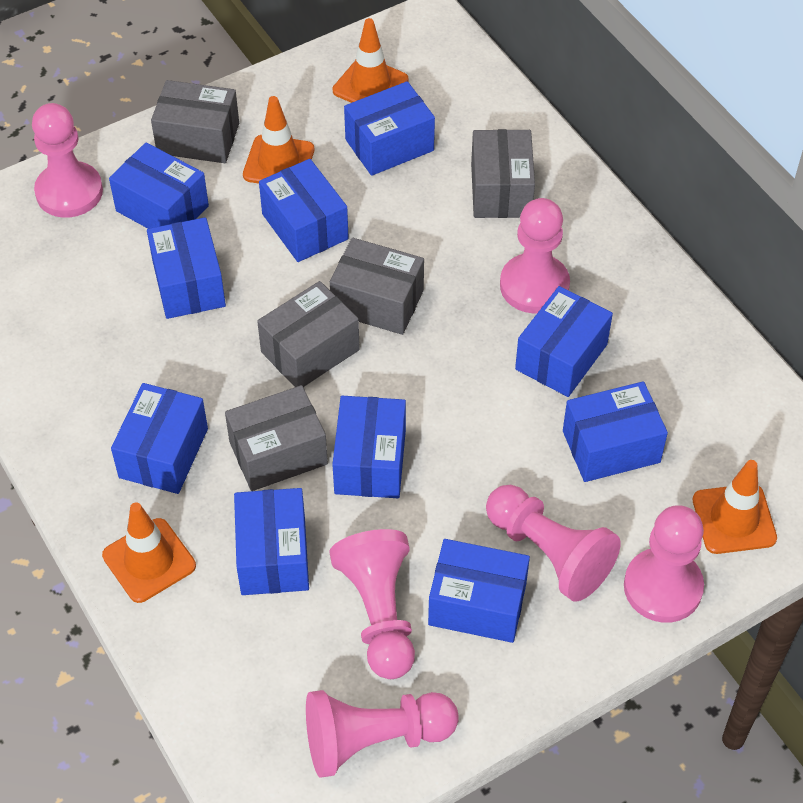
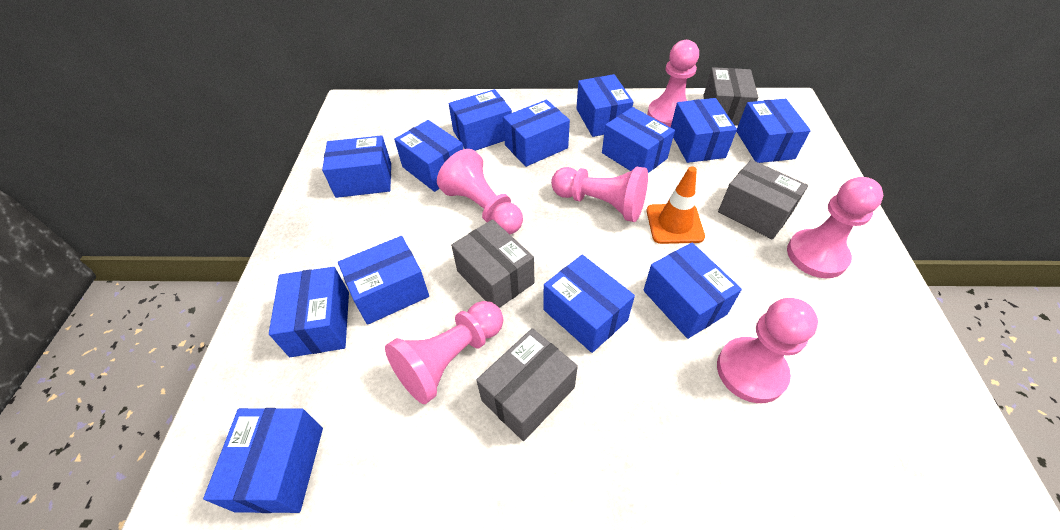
blue box: [109,142,209,229] [111,383,208,494] [147,217,226,319] [234,488,309,595] [259,159,349,262] [332,396,406,498] [344,81,435,176] [428,539,530,643] [515,286,613,397] [563,381,668,482] = 10 -> [203,408,323,513] [269,267,349,357] [322,135,391,198] [338,236,429,325] [394,120,463,192] [449,89,512,151] [503,100,570,167] [543,255,635,353] [576,74,633,137] [602,107,675,173] [644,243,742,339] [671,98,737,163] [736,99,811,163] = 13
grey box: [151,80,239,163] [225,385,328,491] [257,281,360,387] [330,238,424,335] [471,129,535,218] = 5 -> [451,219,534,308] [476,328,578,441] [703,67,758,126] [718,160,808,240] = 4
orange traffic cone: [102,502,196,603] [243,96,314,184] [333,18,408,103] [693,460,777,554] = 4 -> [647,166,705,244] = 1

